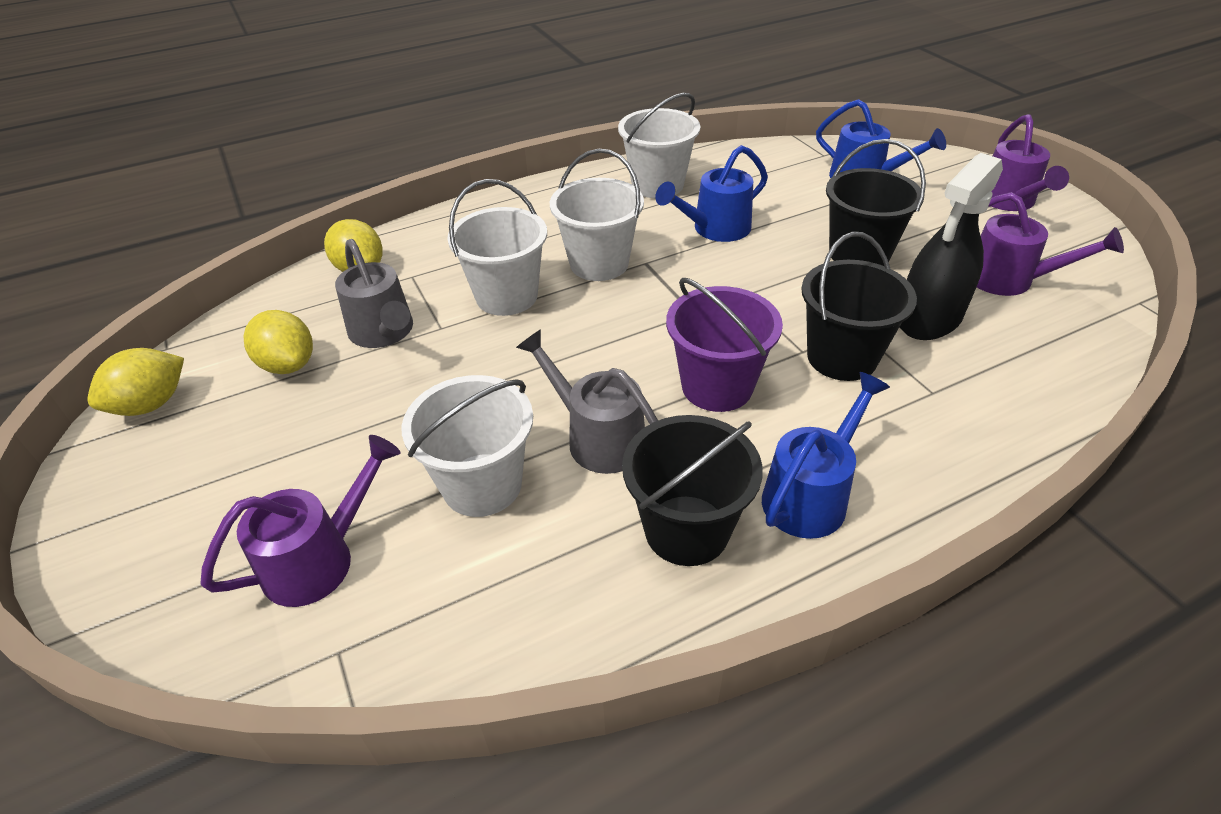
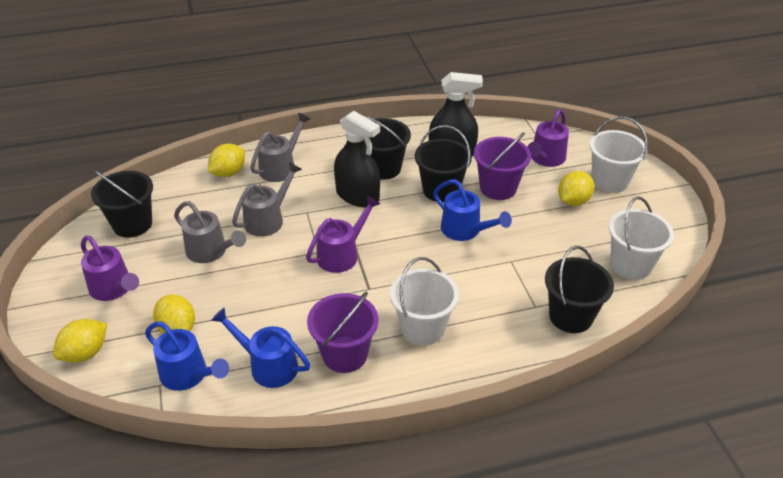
black bucket: [622,415,763,566] [802,232,917,381] [826,139,926,266] = 3 -> [91,170,153,238] [364,116,411,180] [415,125,472,202] [545,246,614,333] = 4
black spray bottle: [900,153,1003,340] = 1 -> [334,111,380,207] [429,72,483,157] = 2
grey watering can: [335,239,413,348] [516,329,658,474] = 2 -> [174,201,246,263] [232,162,302,237] [250,113,310,182] = 3
purple bucket: [666,278,783,412] = 1 -> [307,291,378,373] [474,132,531,200] = 2
white bucket: [402,375,533,517] [448,179,547,316] [550,149,644,281] [618,93,700,198] = 4 -> [390,257,459,345] [590,117,648,193] [609,196,674,280] = 3
yellow lemon: [87,348,184,416] [244,310,313,374] [324,219,383,272] = 3 -> [53,319,107,362] [153,294,195,333] [208,144,245,177] [558,171,594,206] = 4

